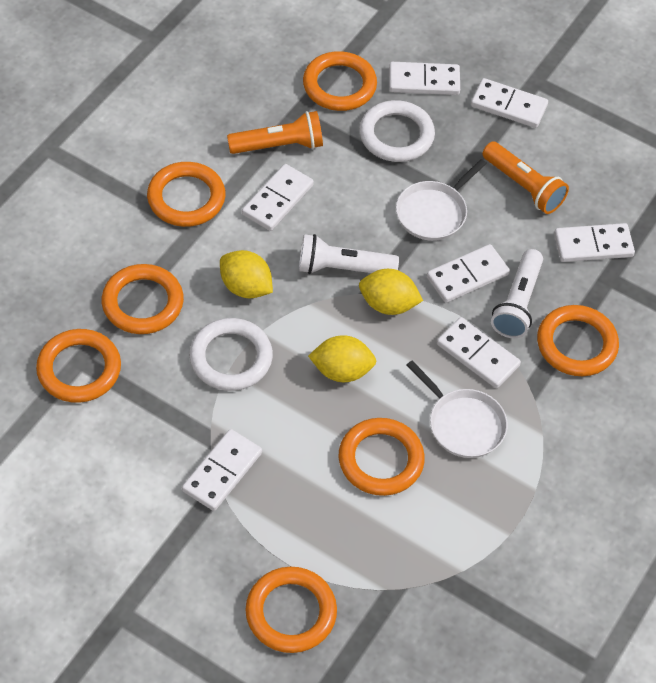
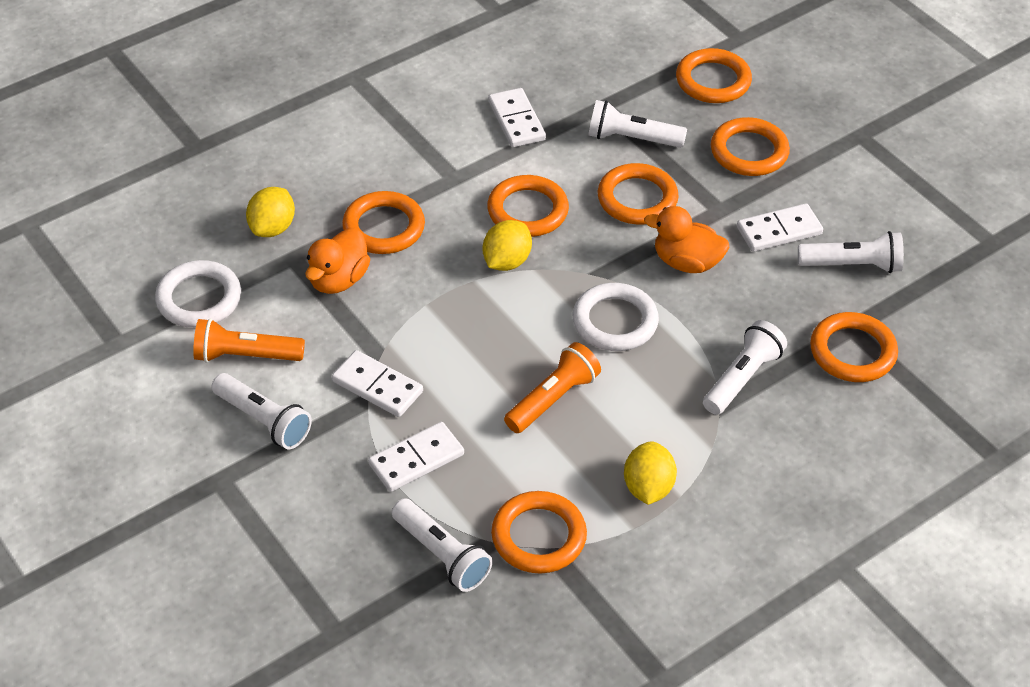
orange duck: none = 0 -> [305,228,370,294] [644,206,729,273] = 2
white domino: [182,429,262,511] [242,164,314,231] [389,62,460,95] [427,244,510,303] [437,317,521,388] [471,78,548,128] [554,223,635,262] = 7 -> [332,350,423,417] [368,422,464,492] [488,88,546,147] [737,203,823,252] = 4
white flashlight: [299,234,399,274] [491,249,543,338] = 2 -> [211,373,312,449] [392,498,493,592] [588,100,687,148] [703,320,787,415] [798,231,904,273] = 5
white pan: [396,159,487,241] [406,360,508,458] = 2 -> none = 0

